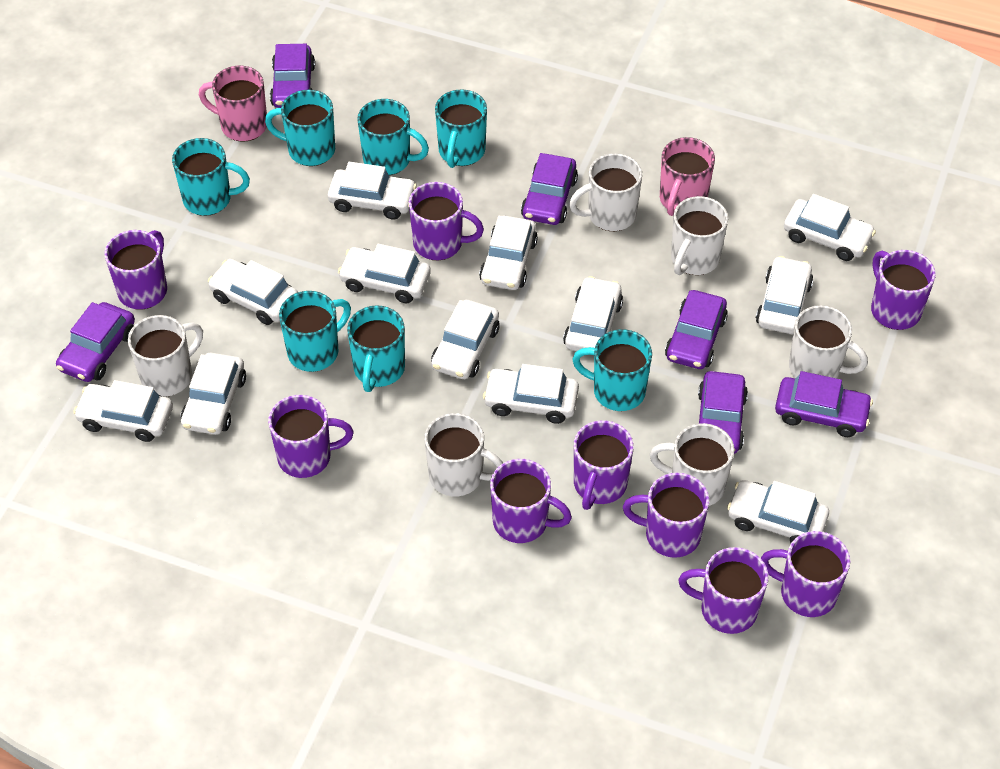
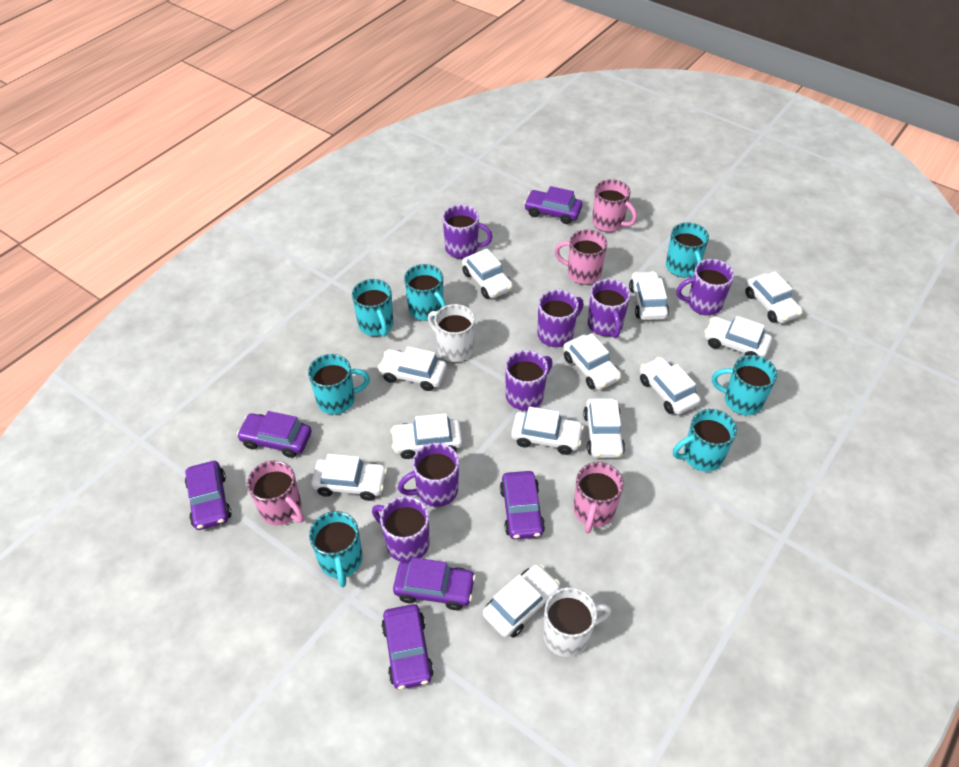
pink mug: [199,66,267,142] [660,137,715,216] = 2 -> [247,460,304,525] [554,230,607,285] [574,462,624,533] [592,179,637,232] = 4
purple mug: [105,230,167,309] [268,395,354,478] [409,182,484,260] [490,459,572,543] [574,420,634,510] [623,473,710,558] [678,547,769,634] [761,531,850,617] [871,250,936,330] = 9 -> [372,496,430,562] [398,443,459,507] [442,205,493,259] [505,350,553,411] [538,289,584,347] [588,279,630,338] [676,259,734,315] = 7
white mug: [128,315,203,397] [424,413,503,497] [569,153,642,231] [650,423,735,506] [671,196,728,275] [789,305,868,379] = 6 -> [428,304,475,363] [543,587,611,657] = 2

